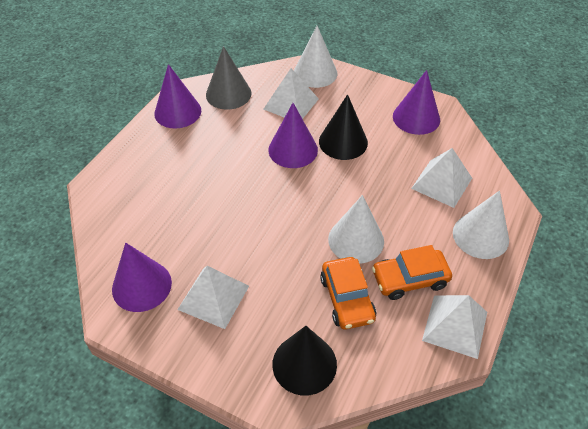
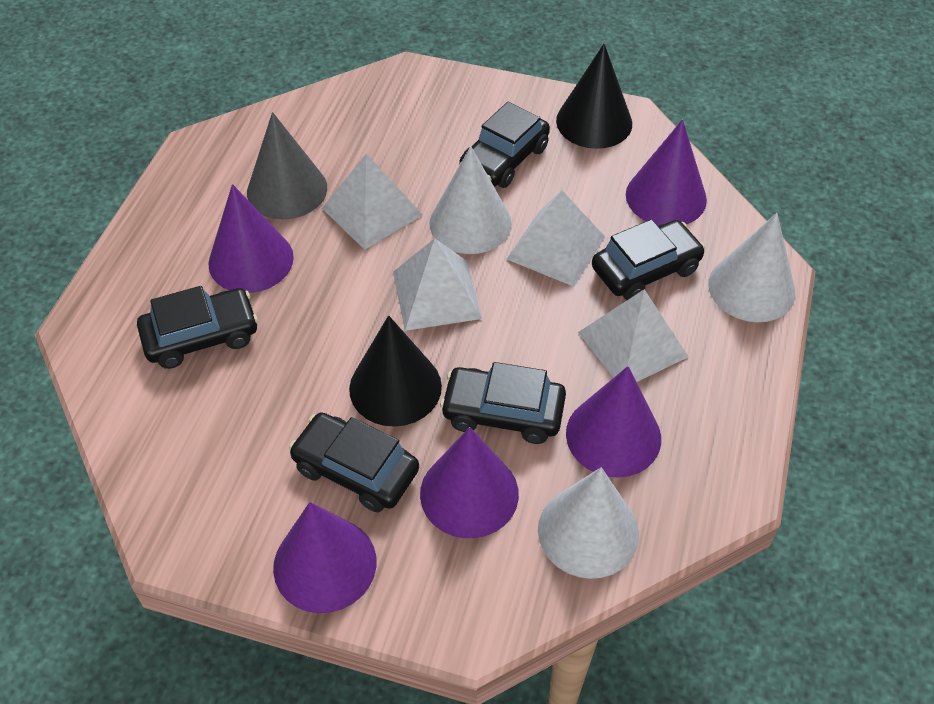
black car: none = 0 -> [137,286,258,369] [289,412,419,512] [440,362,566,444] [460,102,550,188] [592,219,705,300] = 5
orange car: [320,257,376,330] [372,245,452,300] = 2 -> none = 0
purple cone: [112,243,172,312] [154,64,201,128] [268,103,318,168] [393,70,440,135] = 4 -> [208,184,294,293] [273,502,376,613] [420,427,519,538] [566,366,661,478] [626,119,707,226] = 5

